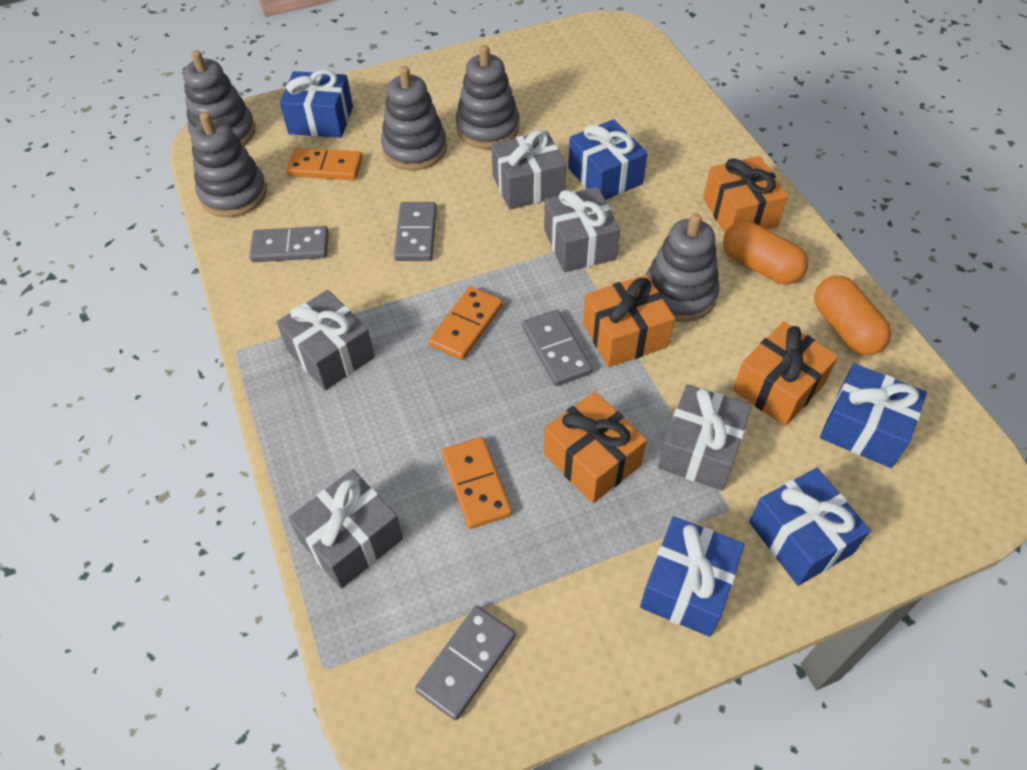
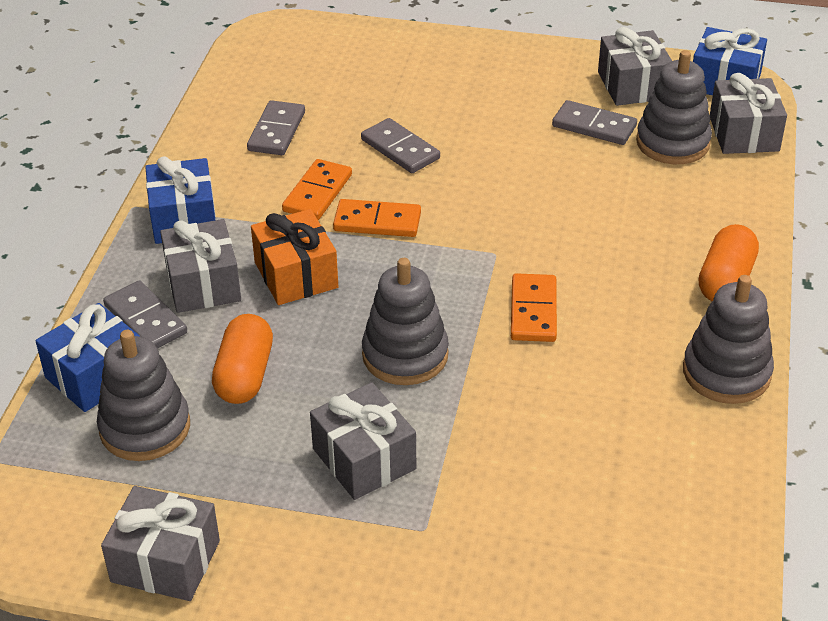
blue gift: [280,69,353,138] [568,119,647,200] [640,516,744,637] [749,468,871,586] [820,363,927,468] = 5 -> [35,303,140,412] [145,156,216,244] [693,27,767,95] = 3
grey stacking toy: [183,50,255,146] [191,112,267,217] [381,66,447,170] [456,45,520,149] [646,213,719,322] = 5 -> [97,330,190,461] [362,258,449,385] [636,50,712,164] [683,275,774,404] = 4
orange gift: [544,391,647,503] [583,275,675,367] [703,156,788,233] [733,321,838,426] = 4 -> [251,209,338,305] = 1

